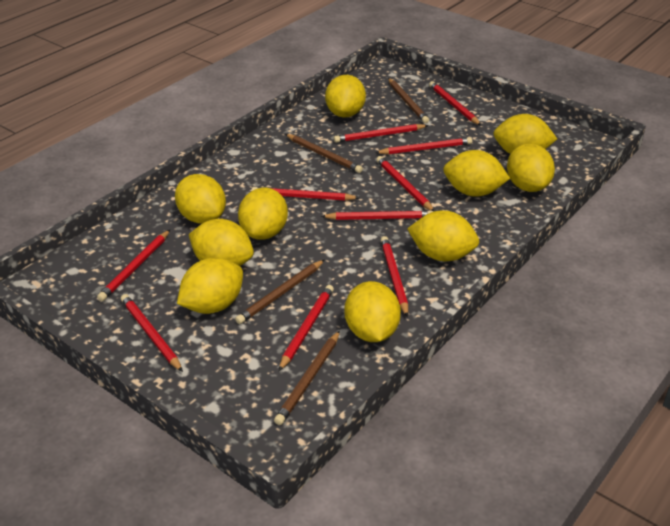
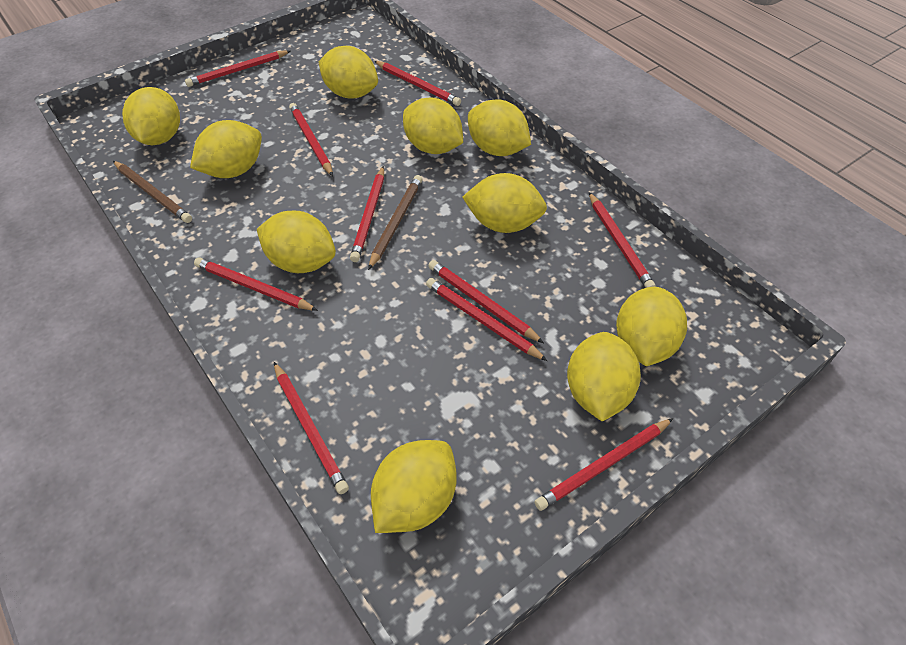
brown pencil: [235,260,324,324] [274,331,340,425] [285,134,363,173] [388,78,429,123] = 4 -> [113,161,192,223] [368,175,423,270] = 2

